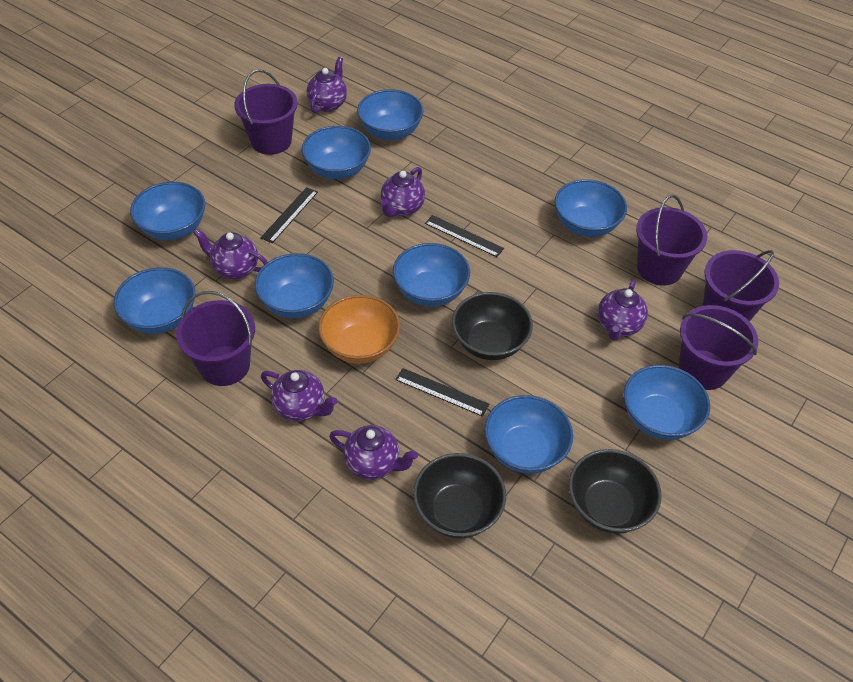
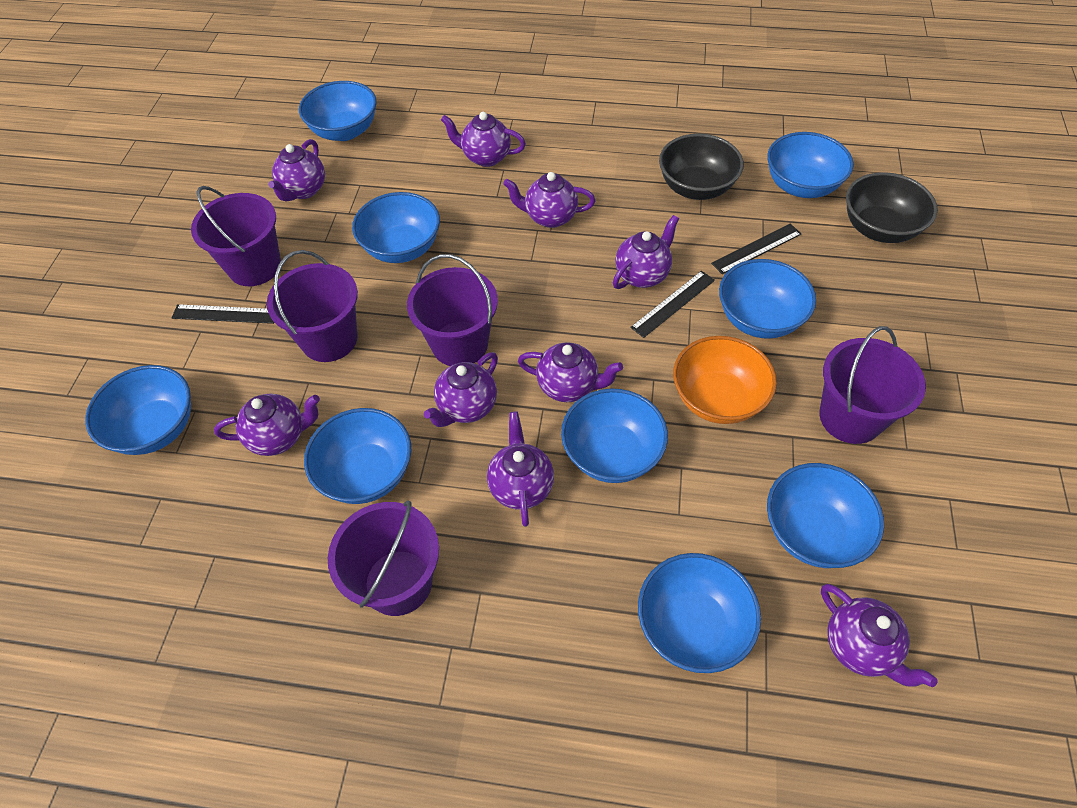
black bowl: [413,453,506,538] [452,292,533,360] [569,449,662,534] = 3 -> [659,134,744,200] [846,172,938,243] = 2
purple teapot: [193,228,267,279] [261,370,337,422] [307,57,347,113] [329,425,418,480] [380,167,425,217] [598,280,648,341] = 6 -> [214,394,320,456] [268,139,325,202] [424,352,498,427] [441,112,526,167] [487,411,554,527] [503,172,595,228] [518,342,623,402] [613,215,679,289] [821,584,938,687] = 9

